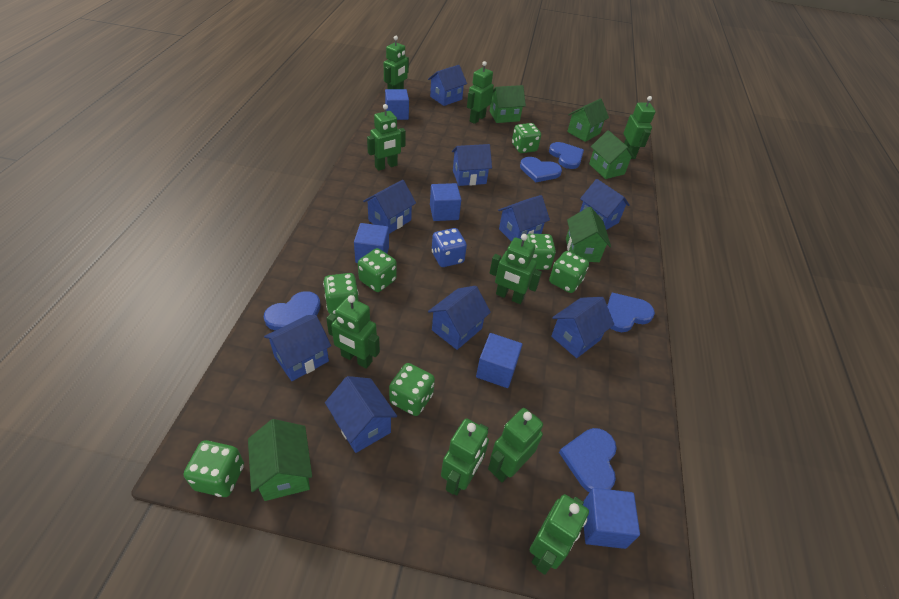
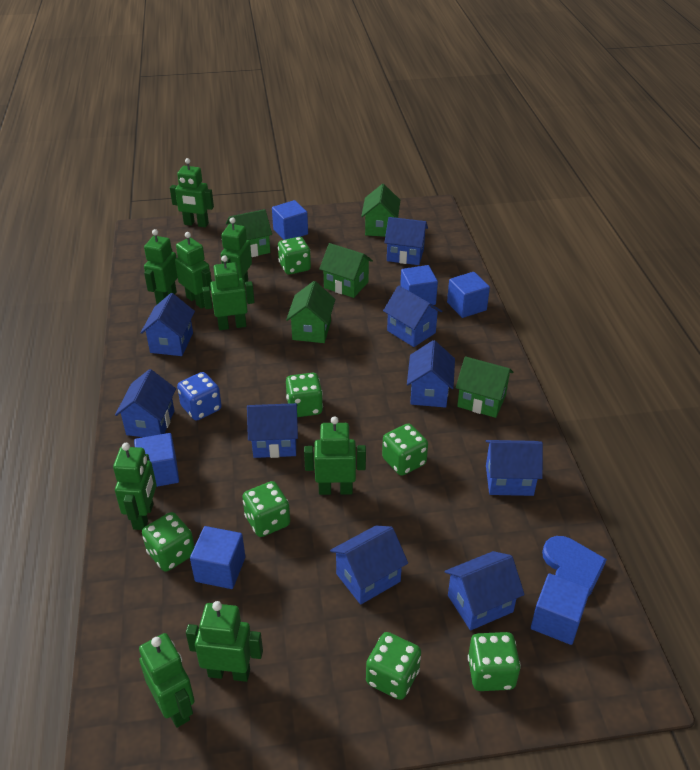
blue cube: [354,223,389,263] [385,89,409,120] [430,183,461,221] [476,333,522,388] [583,488,640,549] = 5 -> [134,433,179,487] [190,526,245,589] [272,200,308,240] [400,265,438,305] [447,272,490,318] [531,573,590,645] = 6
blue heart: [264,291,321,331] [520,157,562,183] [549,142,584,169] [559,428,617,492] [607,293,655,332] = 5 -> [542,536,607,595] = 1

